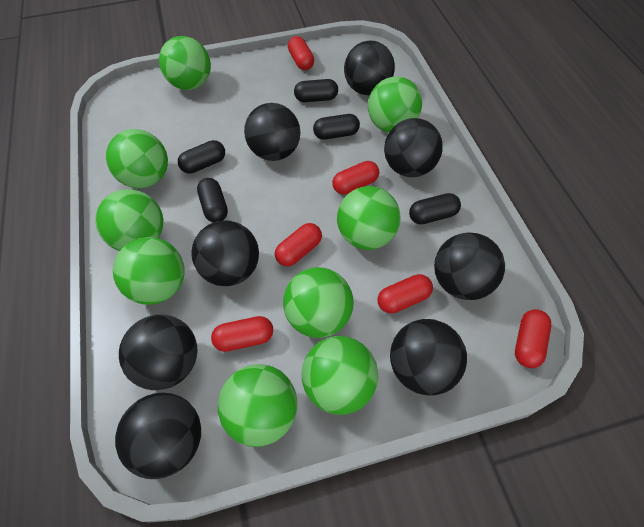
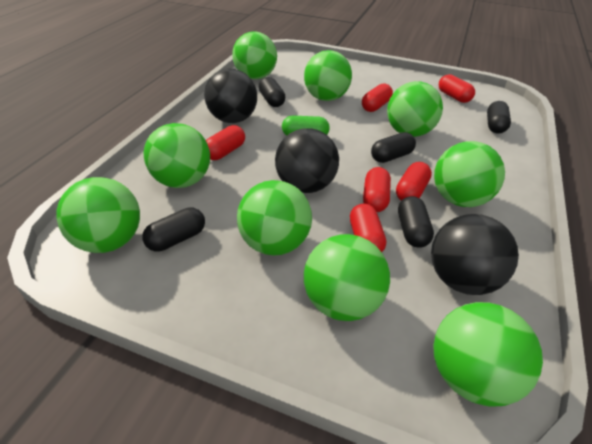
black ball: [115,393,201,479] [119,315,197,390] [191,220,259,286] [244,103,300,161] [344,41,395,95] [384,118,443,177] [390,319,467,396] [434,232,505,300] = 8 -> [204,68,257,123] [275,128,339,193] [431,214,519,295] = 3
green capsule: none = 0 -> [282,115,330,136] = 1

